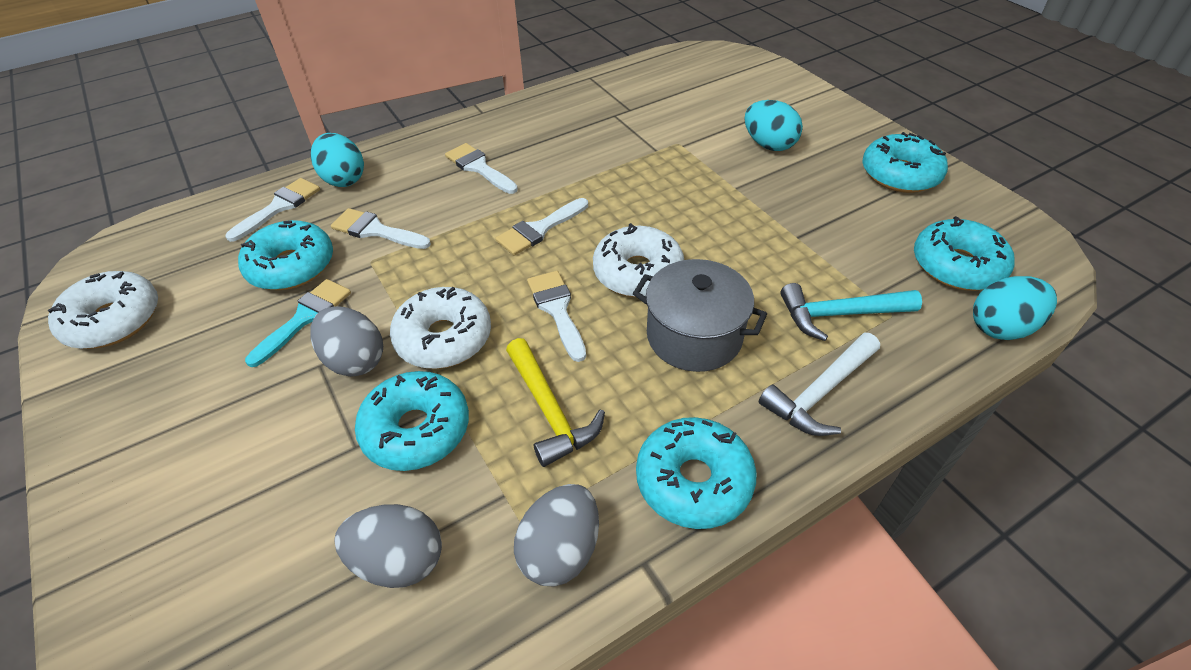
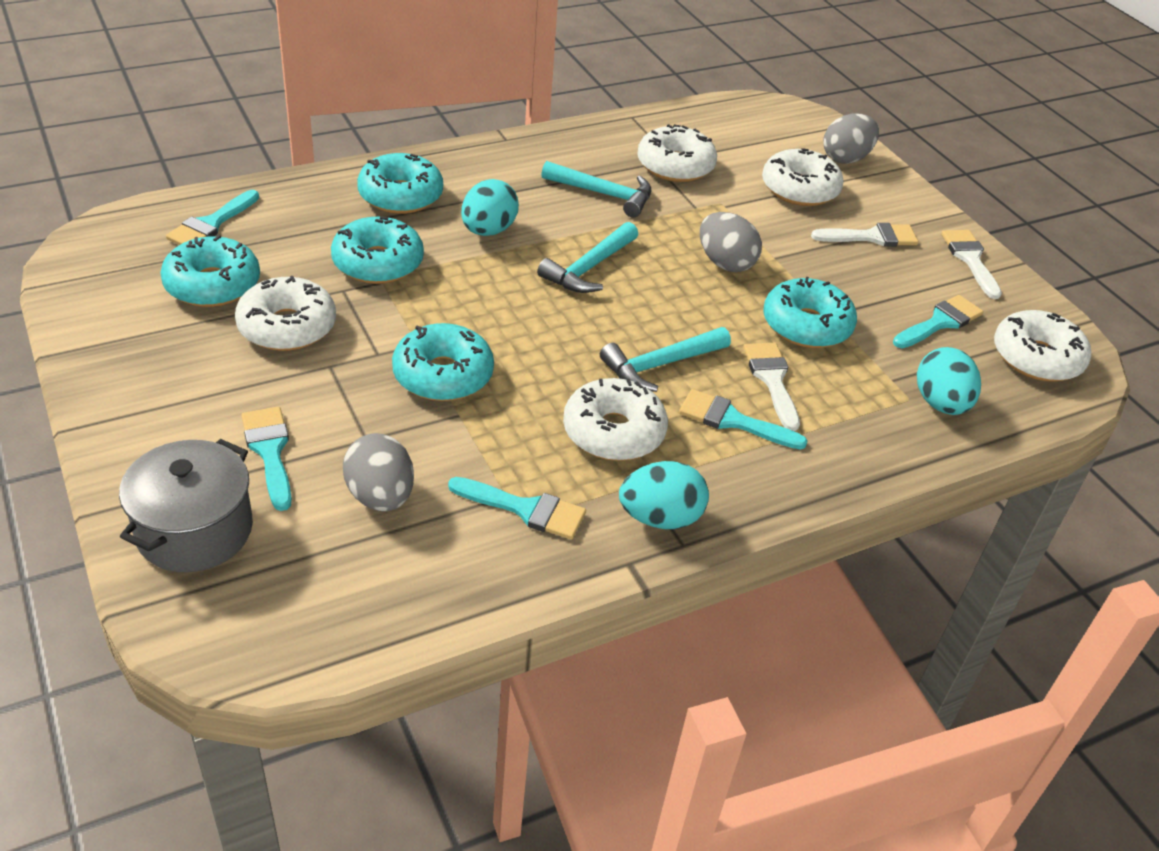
turquoise brush: [245,279,351,367] = 1 -> [166,190,259,245] [241,407,292,511] [448,477,586,540] [679,389,808,450] [893,295,984,348] = 5
turquoise hammer: [780,283,922,341] = 1 -> [537,222,638,293] [541,161,652,218] [600,327,731,392] = 3
white brush: [225,178,320,242] [331,208,431,249] [445,143,518,194] [495,198,588,255] [527,271,586,362] = 5 -> [743,343,800,431] [811,223,918,246] [941,230,1002,299] = 3
white donut: [47,271,158,349] [390,287,491,369] [593,223,684,297] = 3 -> [235,276,336,351] [563,378,668,461] [637,124,717,182] [762,148,844,206] [994,310,1091,382] = 5
white hammer: [759,333,880,436] = 1 -> none = 0
yellow hammer: [506,338,605,467] = 1 -> none = 0

